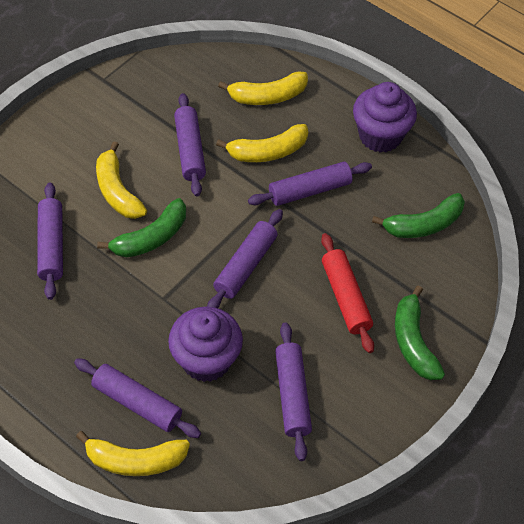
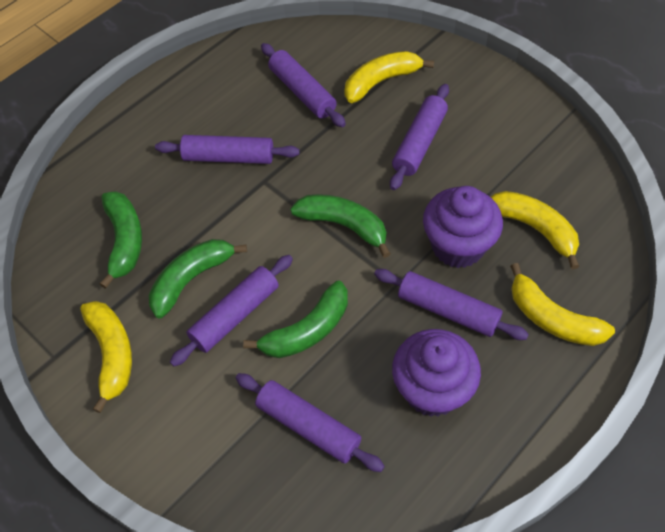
green banana: [97,198,186,258] [372,193,465,238] [395,285,445,380] = 3 -> [100,191,142,289] [149,239,247,319] [243,281,348,358] [291,194,391,258] = 4
red rolling pin: [321,233,374,353] = 1 -> none = 0

